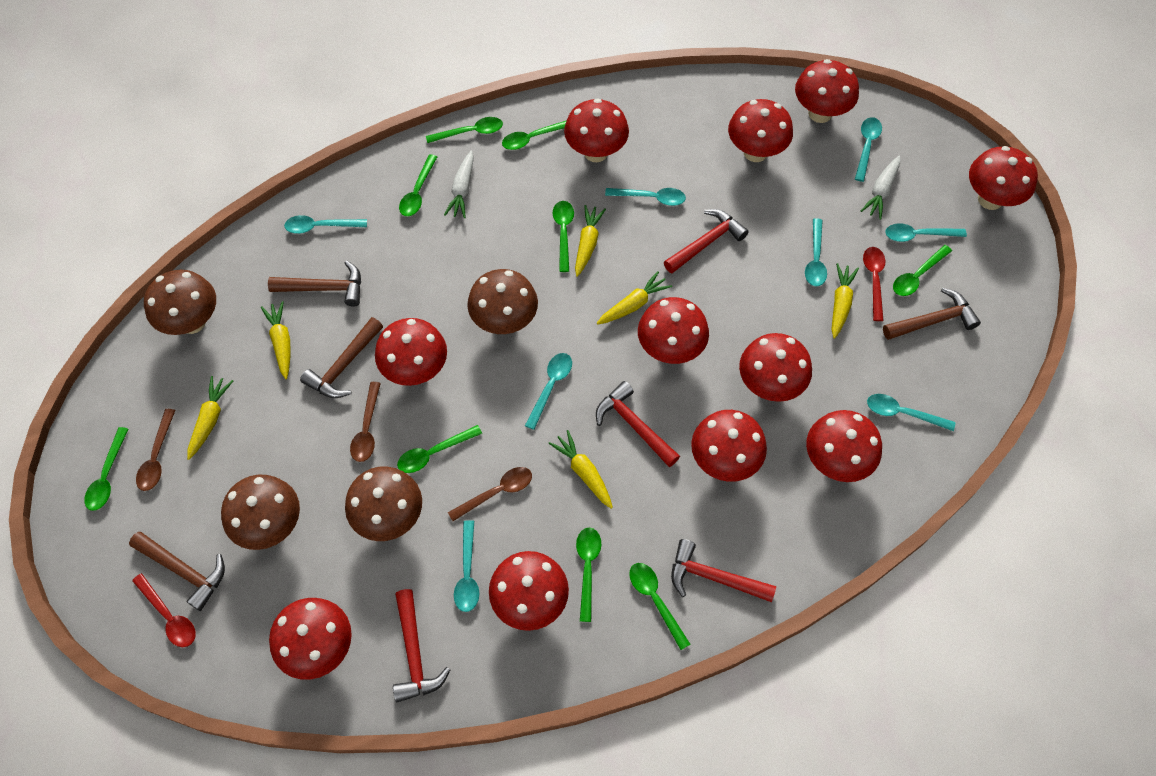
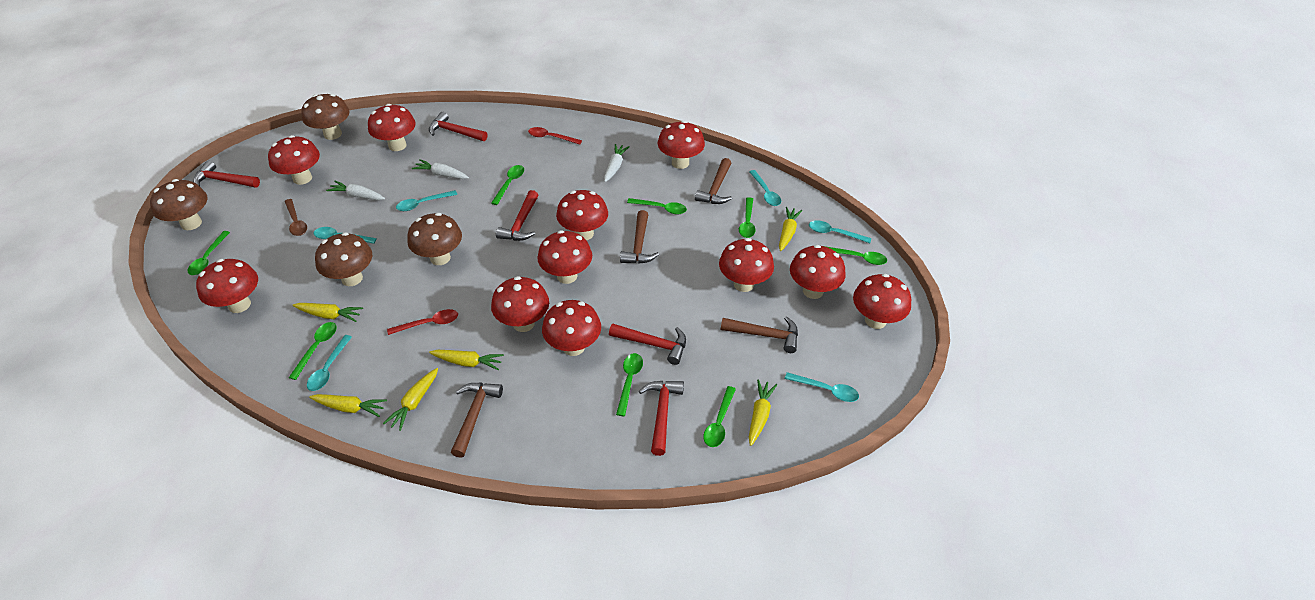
brown spoon: [136,409,175,491] [350,382,381,462] [448,467,532,521] = 3 -> [285,199,307,236] = 1
green spoon: [84,427,128,511] [397,425,482,473] [399,154,437,216] [426,117,503,143] [502,120,567,150] [552,201,574,272] [576,528,601,622] [629,563,691,650] [893,245,952,296] = 9 -> [187,231,230,275] [289,322,337,380] [491,165,524,205] [616,353,643,416] [627,198,687,214] [703,386,736,447] [739,197,756,238] [824,246,887,265] = 8
red hammer: [393,589,451,702] [596,381,680,467] [664,209,749,273] [671,539,776,602] = 4 -> [193,161,260,188] [429,112,487,141] [496,190,538,241] [609,324,686,365] [639,381,684,456] = 5
turquoise spoon: [284,215,367,234] [454,520,479,612] [525,353,572,430] [605,188,686,206] [805,218,827,287] [855,117,882,182] [867,394,955,431] [885,223,967,242] = 8 -> [307,335,352,391] [313,227,377,244] [396,190,457,211] [749,170,781,206] [785,372,859,402] [809,220,871,243] = 6
white carrot: [444,150,474,218] [861,155,900,219] = 2 -> [326,181,385,200] [412,159,469,179] [604,144,630,182] = 3

